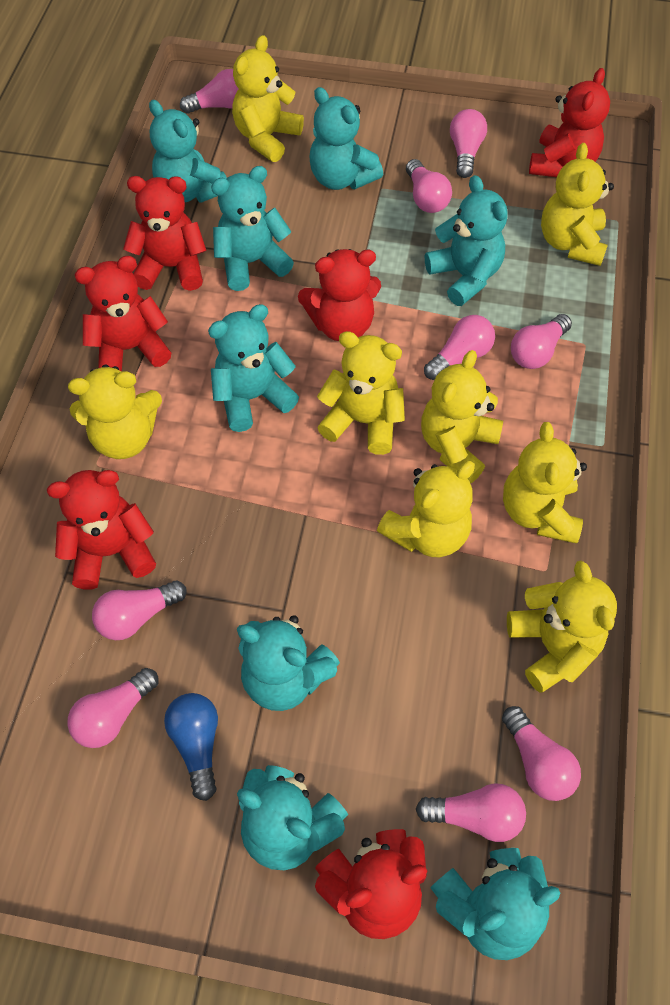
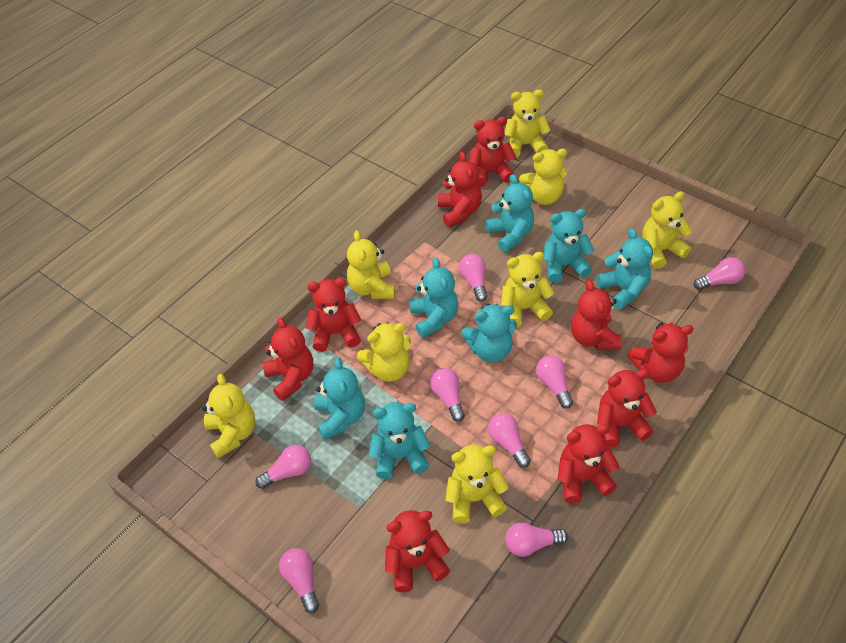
blue light bulb: [164,693,218,801] = 1 -> none = 0
pink light bulb: [67,668,158,748] [92,581,187,640] [180,69,239,113] [406,159,452,213] [416,783,526,842] [424,315,495,380] [450,109,487,178] [502,706,581,801] [511,314,572,369] = 9 -> [255,445,311,489] [279,548,319,613] [430,368,465,422] [459,254,488,302] [488,413,531,468] [505,522,568,557] [536,355,573,409] [694,257,745,290] = 8
red teddy bear: [47,470,156,590] [75,256,171,372] [123,176,207,291] [298,249,381,341] [315,829,428,939] [529,68,610,177] = 6 -> [262,317,313,401] [306,278,361,352] [385,510,450,592] [438,152,482,227] [469,117,516,187] [558,424,619,504] [571,280,622,350] [597,369,657,447] [627,323,694,383] = 9
turquoise teddy bear: [149,100,227,203] [208,304,299,432] [211,166,294,291] [237,615,340,711] [237,765,348,870] [310,87,383,190] [425,175,508,306] [430,848,561,960] = 8 -> [314,357,365,440] [369,402,431,479] [410,258,458,338] [461,304,517,363] [486,174,534,252] [543,209,594,283] [596,228,653,310] = 7

